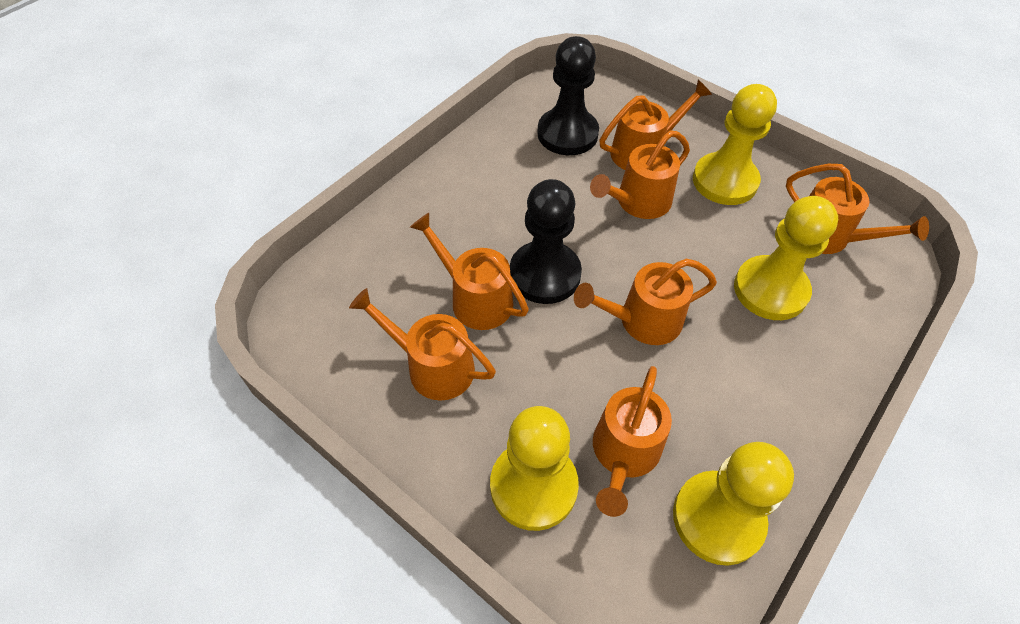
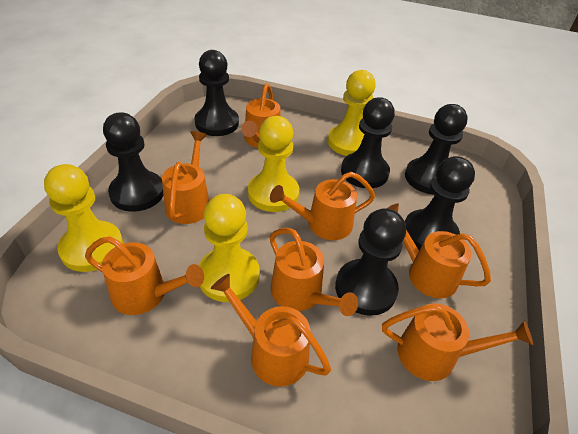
black pawn: [510,179,582,304] [537,36,599,155] = 2 -> [103,113,163,212] [194,50,239,136] [335,208,406,316] [341,97,395,188] [405,104,468,195] [405,156,475,250] = 6
orange watering can: [349,288,496,401] [410,213,529,330] [574,259,717,345] [590,131,690,219] [593,366,672,517] [599,80,712,170] [786,164,929,254] = 7 -> [85,236,204,315] [162,131,209,224] [211,274,331,387] [241,84,281,148] [270,172,375,240] [270,228,358,316] [382,303,533,381] [387,203,491,298] = 8

